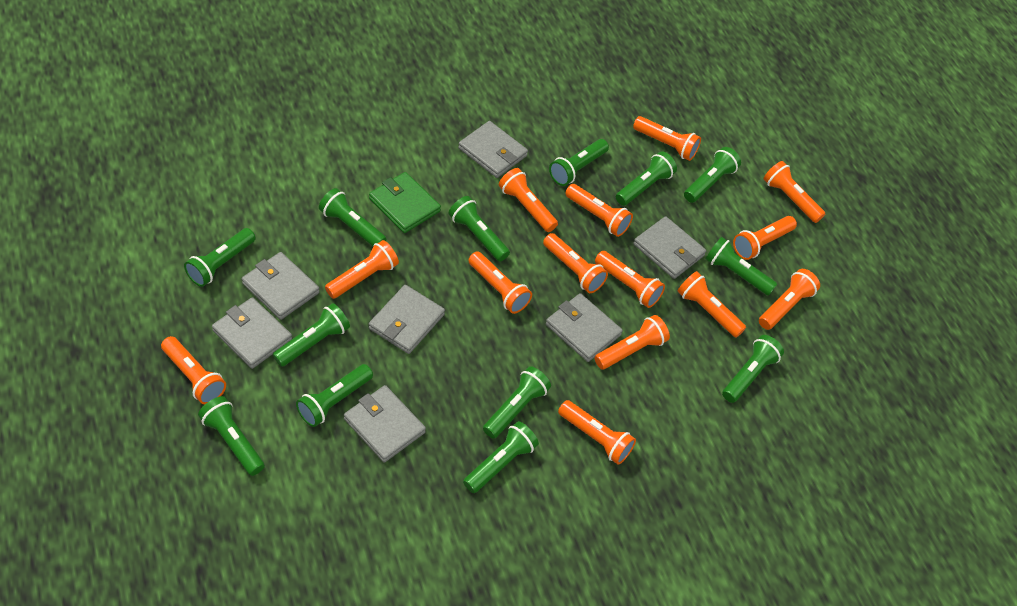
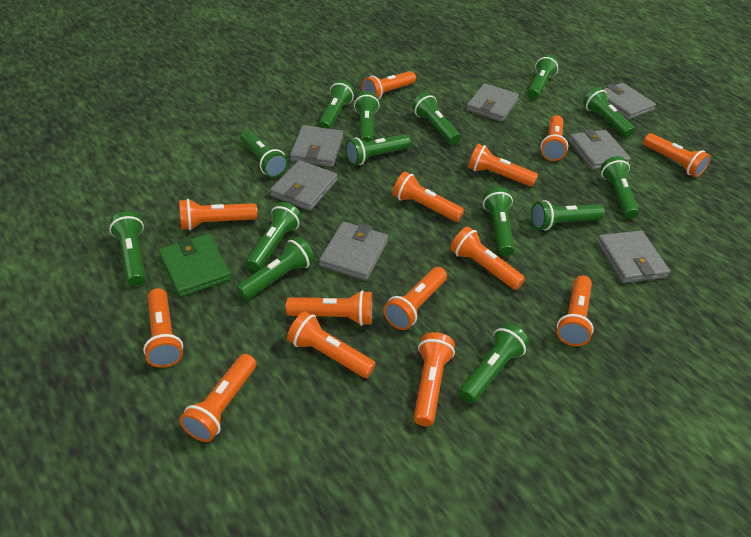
green flashlight: [184,228,256,287] [198,396,265,476] [273,303,350,367] [296,364,373,427] [319,188,386,246] [448,196,510,261] [463,421,539,493] [483,366,551,439] [549,139,609,186] [616,151,677,206] [684,147,741,203] [706,237,777,296] [722,335,784,403] = 13 -> [109,211,146,286] [236,237,315,300] [240,130,288,178] [246,202,302,272] [318,80,355,129] [345,134,411,165] [354,91,380,142] [412,93,461,144] [459,323,529,404] [483,187,515,256] [527,55,559,100] [531,200,605,230] [583,87,635,137] [601,156,639,219] = 14

